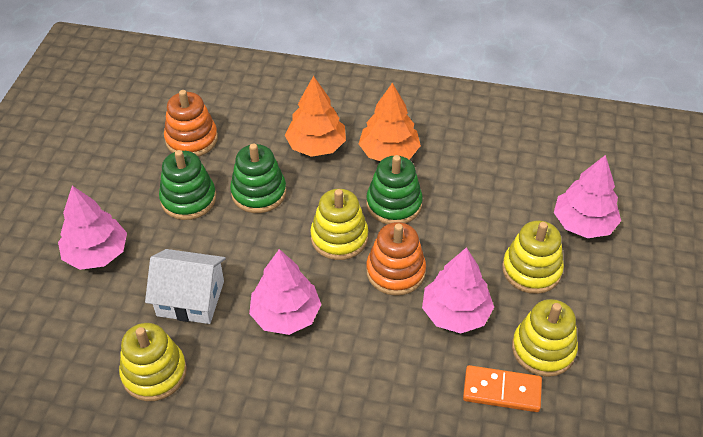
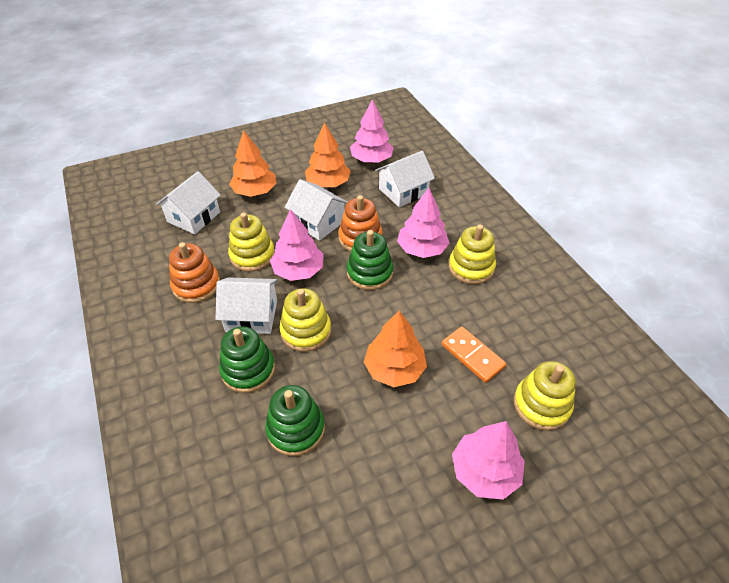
orange tree: [285,76,346,157] [359,83,421,161] = 2 -> [229,130,276,197] [305,122,351,187] [364,311,427,387] = 3
white house: [145,249,226,324] = 1 -> [155,171,221,234] [215,277,278,334] [284,179,348,241] [375,151,435,207] = 4

